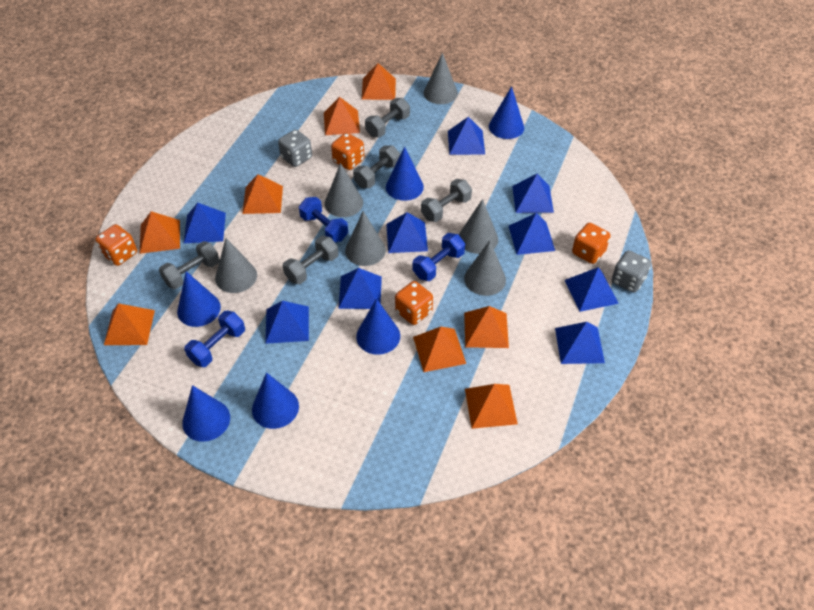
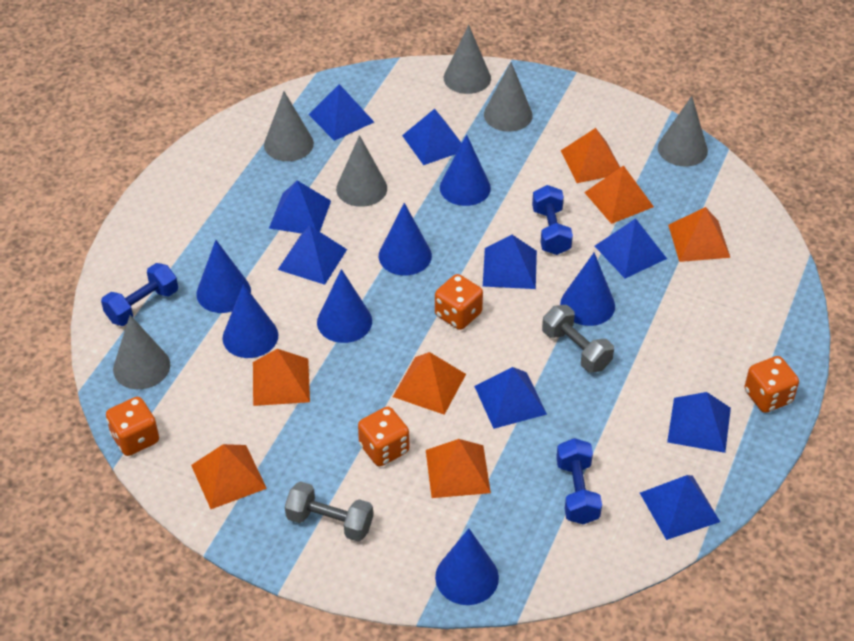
blue cone: [177,271,221,327] [182,385,230,442] [252,372,299,429] [356,299,400,355] [386,147,424,201] [489,86,524,139] = 6 -> [196,240,251,313] [222,284,278,358] [317,269,372,343] [379,203,432,275] [435,529,499,605] [440,134,491,206] [560,253,615,326] = 7
grey dice: [278,130,312,167] [612,250,651,293] = 2 -> none = 0
grey dumbbell: [159,241,220,289] [283,236,339,284] [353,145,400,188] [365,98,410,137] [421,179,472,222] = 5 -> [285,481,373,542] [542,305,614,373] = 2
orange pyramid: [104,303,155,345] [140,211,180,254] [242,174,283,214] [324,97,360,135] [362,63,396,100] [413,327,466,372] [464,306,509,348] [465,384,518,429] = 8 -> [191,444,267,509] [253,349,310,406] [393,352,466,415] [426,439,491,498] [561,128,620,183] [584,165,654,224] [668,207,730,262] = 7

